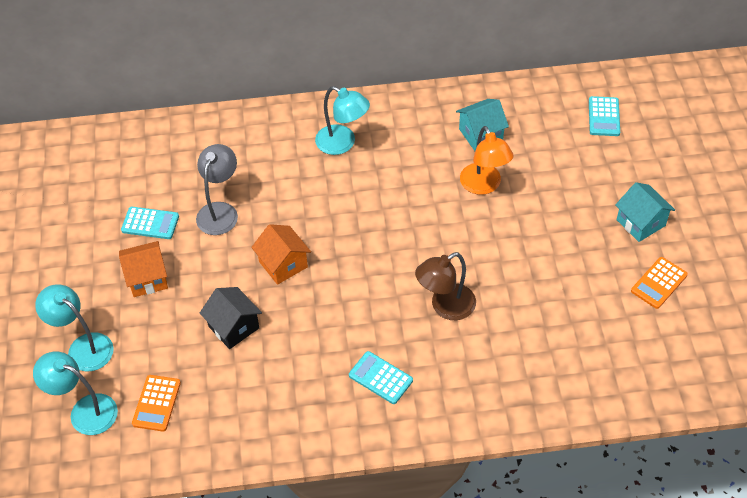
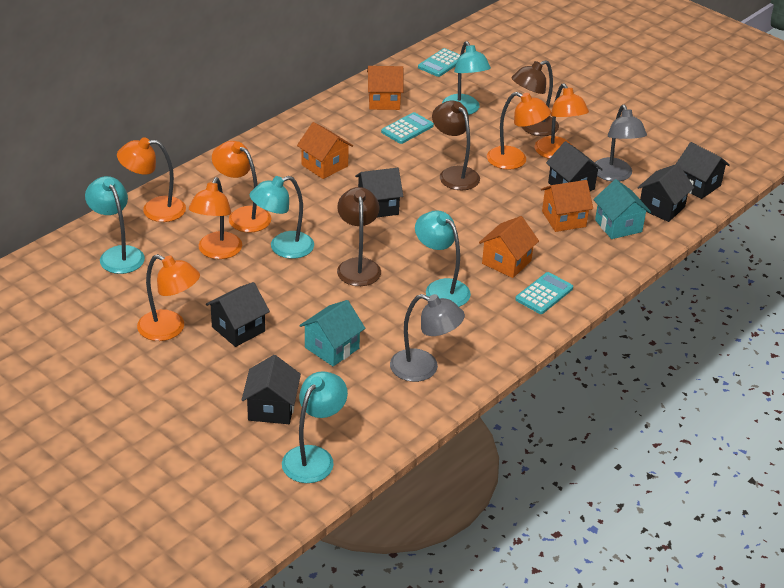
black house: [200,287,262,349] = 1 -> [206,282,270,347] [242,355,301,424] [355,168,403,217] [546,141,603,191] [637,164,694,222] [676,142,730,199] = 6
brown lamp: [415,252,476,320] = 1 -> [337,187,381,286] [432,101,480,190] [512,60,559,136] = 3
grey lamp: [196,144,238,235] = 1 -> [390,294,465,382] [595,105,647,181] = 2
orange calculator: [132,375,181,432] [631,257,688,309] = 2 -> none = 0
orange house: [119,241,168,297] [251,224,311,285] = 2 -> [297,122,353,179] [367,66,403,110] [479,216,539,278] [541,180,593,232] = 4
orange lamp: [460,126,514,195] = 1 -> [117,137,186,222] [137,254,200,341] [189,177,242,259] [212,141,271,233] [487,92,551,170] [535,83,589,159] = 6
turquoise lamp: [33,352,118,435] [35,285,114,371] [315,86,370,155] = 3 -> [85,176,145,274] [250,176,314,259] [282,371,348,483] [415,210,471,307] [442,41,491,115] = 5

